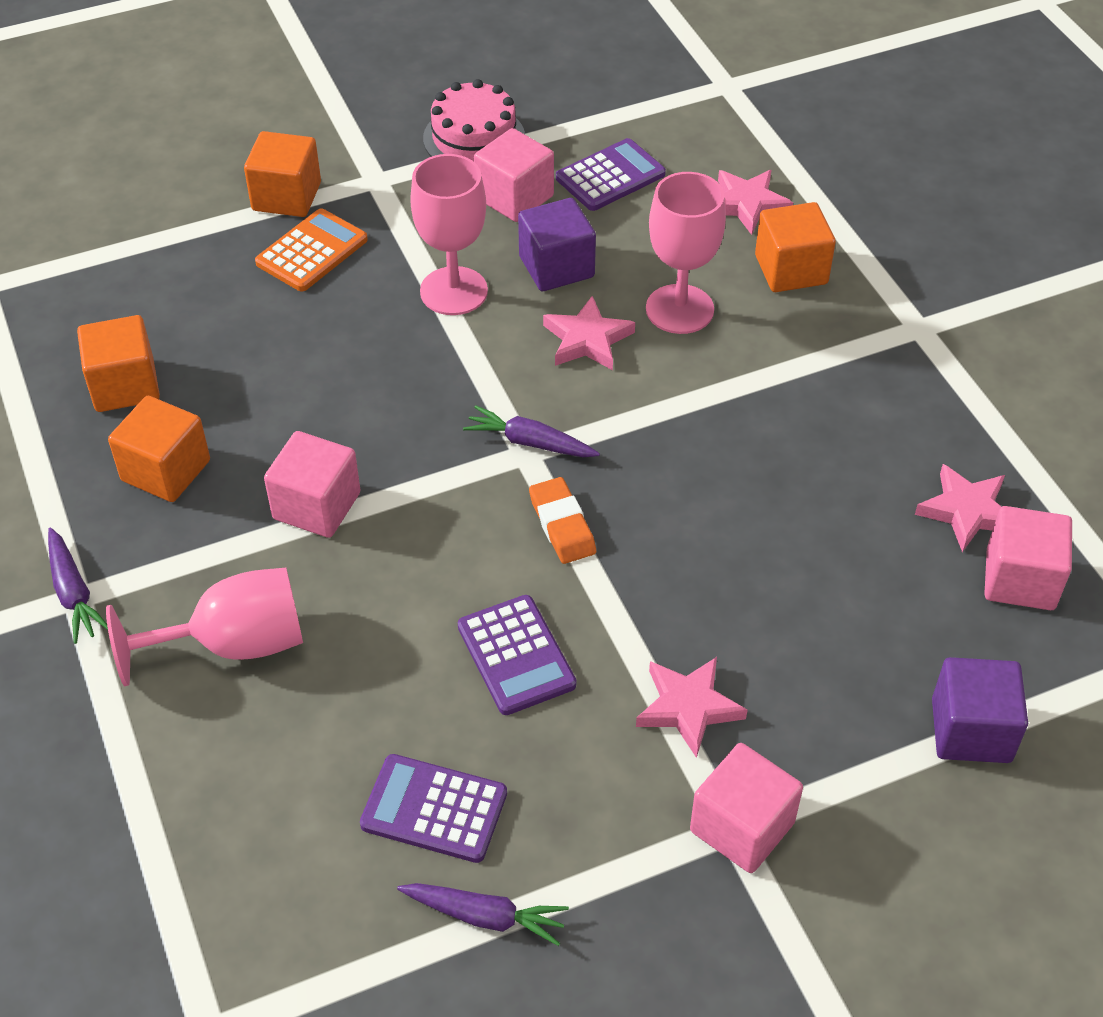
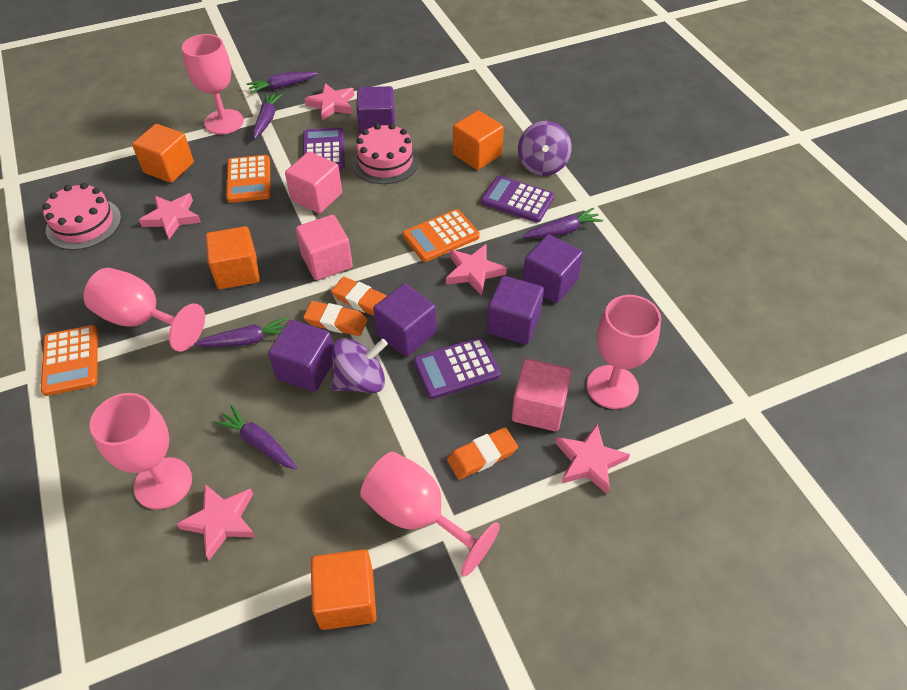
orange calculator: [255,208,368,292] = 1 -> [41,325,98,396] [226,155,271,203] [403,209,480,262] = 3
orange eraser: [529,477,596,564] = 1 -> [303,301,368,336] [331,277,386,316] [447,427,518,480] = 3
pink cake: [423,79,525,161] = 1 -> [42,183,121,250] [352,124,419,184] = 2
pink cube: [264,431,360,538] [474,128,554,222] [690,743,803,873] [984,506,1072,610] = 4 -> [285,152,342,213] [296,215,353,280] [512,359,572,431] = 3
pink goblet: [106,567,303,686] [410,154,488,315] [646,172,726,334] = 3 -> [84,268,205,351] [90,393,192,510] [182,34,244,135] [360,452,500,577] [586,295,661,409] = 5
pink star: [543,296,635,370] [636,657,747,758] [718,170,793,235] [915,464,1005,552] = 4 -> [139,193,201,239] [176,484,255,560] [304,83,354,121] [446,244,507,296] [556,424,630,495] = 5
purple carrot: [48,528,108,644] [397,883,569,946] [463,405,600,457] = 3 -> [194,317,288,347] [214,405,297,469] [247,71,318,94] [253,92,283,139] [523,208,603,238] = 5
purple cube: [518,198,596,291] [932,657,1028,763] = 2 -> [268,320,333,392] [356,86,395,134] [373,284,436,357] [487,276,544,345] [523,234,583,303] = 5
purple spinning top: none = 0 -> [331,338,388,393] [518,121,571,176] = 2

